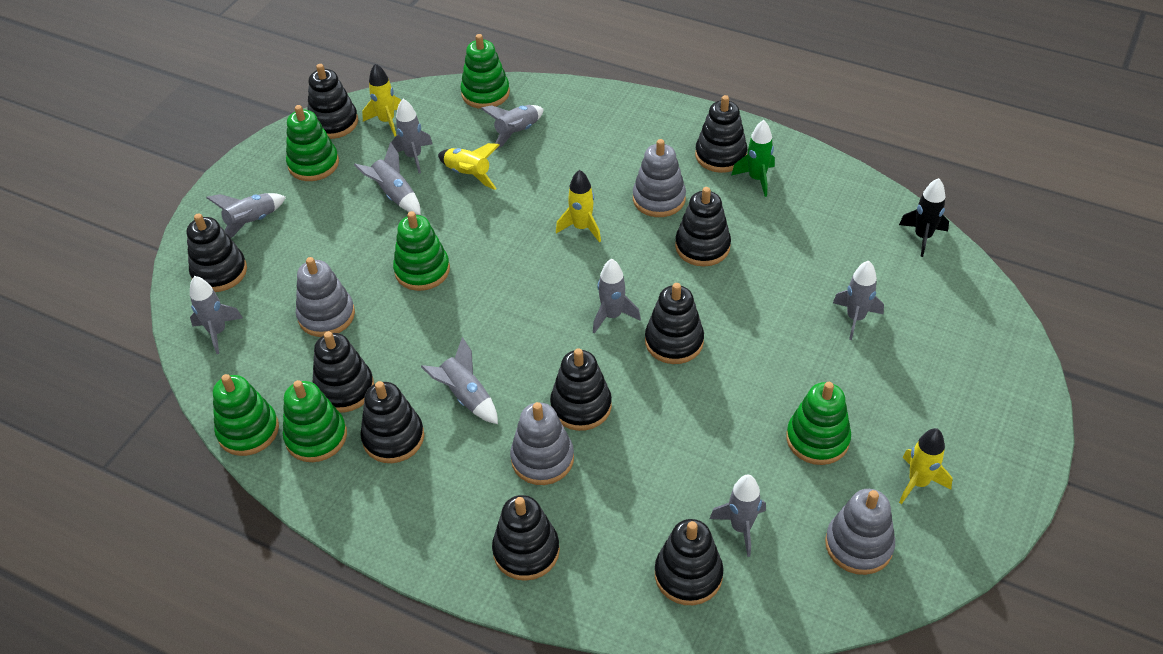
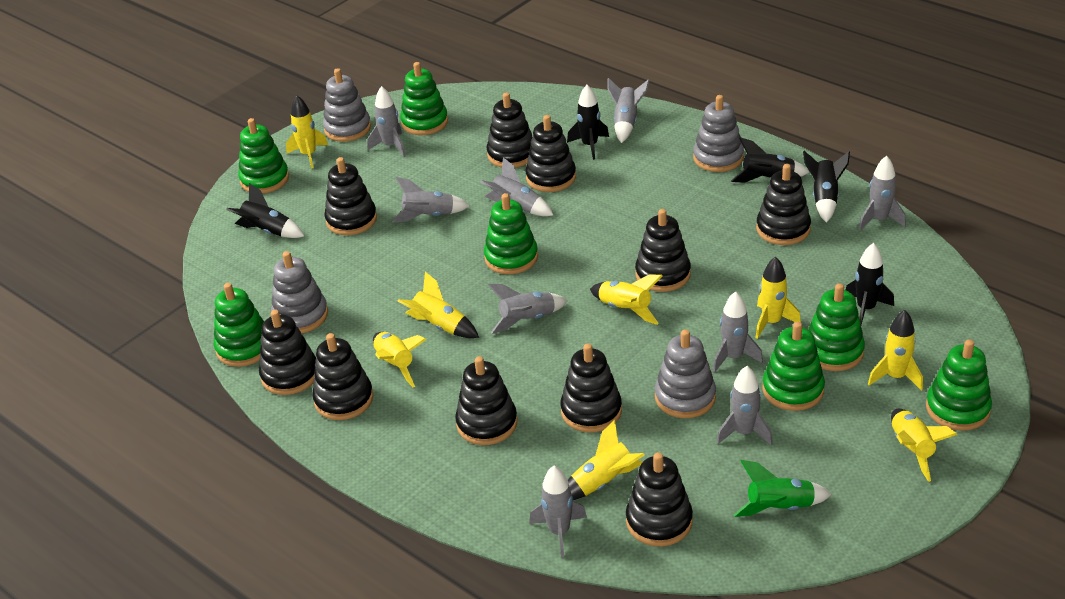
black rocket: [899,178,949,257] = 1 -> [226,183,304,238] [567,85,609,160] [731,137,809,183] [803,151,850,223] [846,243,894,325] = 5
green stacking toy: [213,374,279,456] [283,380,347,462] [286,105,339,181] [393,211,450,291] [460,34,510,109] [786,382,851,465] = 6 -> [214,283,264,367] [238,118,289,194] [400,62,448,135] [484,193,538,274] [762,321,825,411] [808,283,865,371] [926,339,992,431] = 7
yellow rocket: [362,63,401,137] [438,143,499,190] [556,170,601,243] [899,428,953,504] = 4 -> [286,95,328,169] [373,332,427,387] [398,272,479,338] [568,420,645,500] [590,274,663,325] [756,257,801,339] [868,310,923,391] [891,409,958,482] = 8

